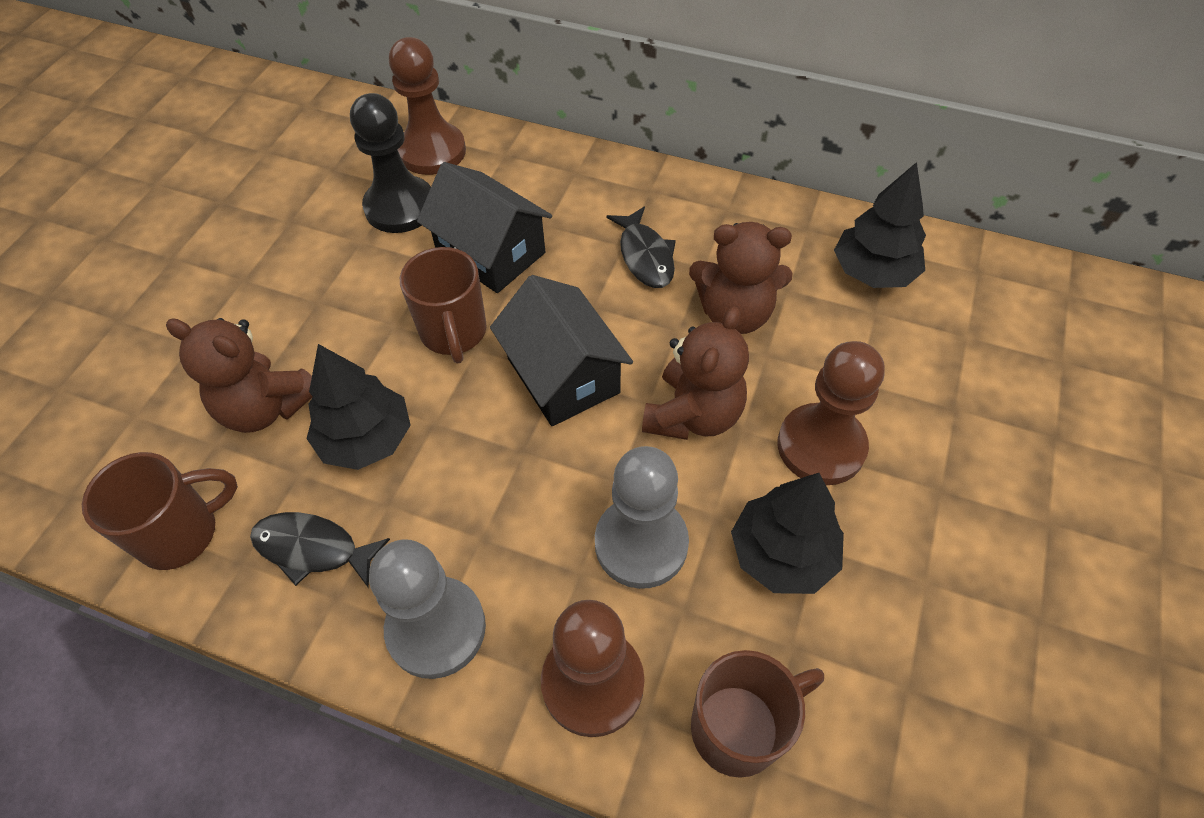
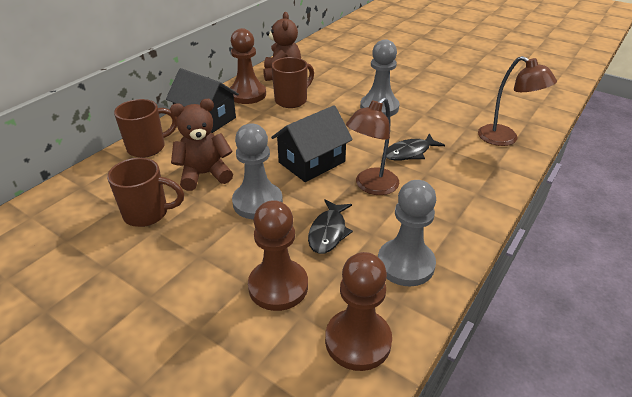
black pawn: [350,93,431,233] = 1 -> none = 0
black tree: [306,344,411,470] [731,473,844,594] [834,162,926,288] = 3 -> none = 0
brown lamp: none = 0 -> [346,97,399,195] [478,56,557,146] = 2
brown teddy bear: [166,318,312,433] [642,306,749,440] [689,222,792,334] = 3 -> [170,99,233,191] [263,12,301,81] = 2
grey pawn: [369,539,486,679] [595,446,689,589] = 2 -> [232,123,283,219] [360,39,400,117] [378,180,436,286] = 3

